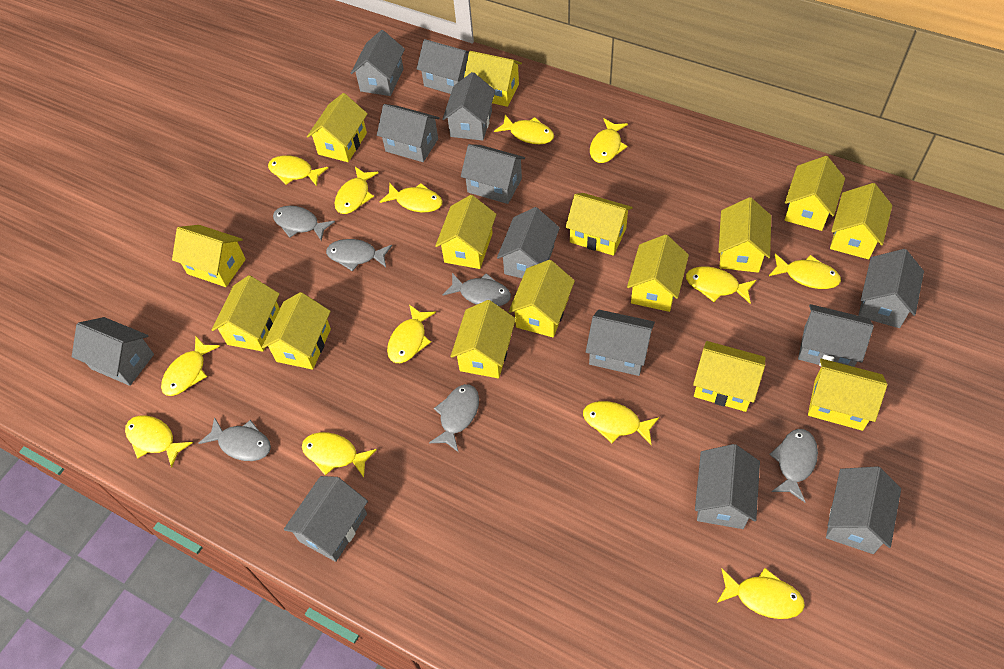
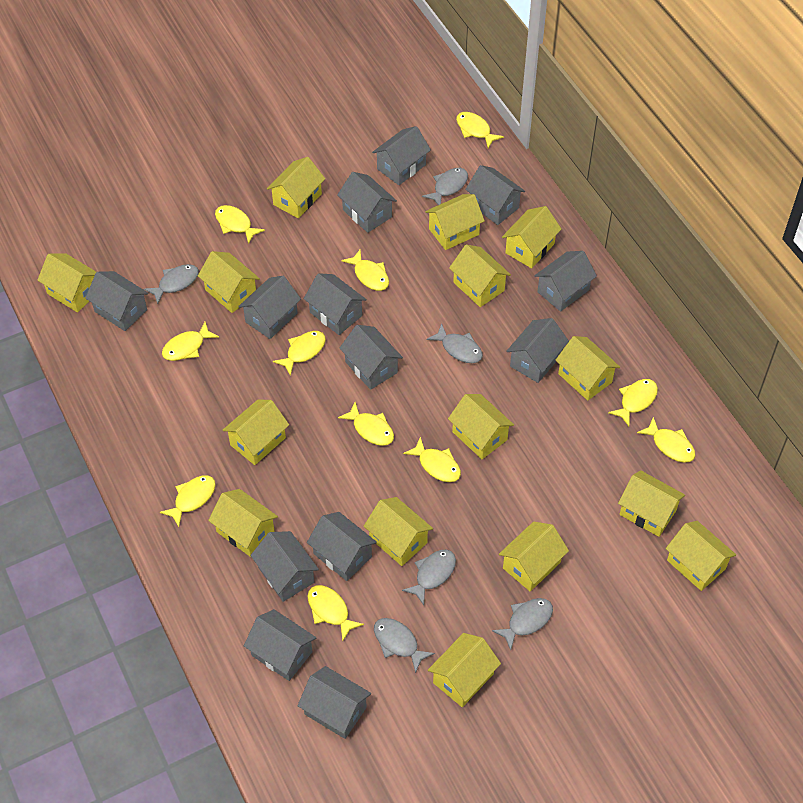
yellow fish: [125,415,193,468] [161,336,220,396] [268,155,328,186] [302,432,377,477] [334,167,378,214] [380,183,443,212] [387,305,436,363] [494,115,554,144] [583,401,659,445] [590,118,628,163] [686,267,756,303] [717,568,805,619] [769,254,841,289] = 13 -> [160,475,216,527] [162,322,219,361] [215,205,265,244] [273,331,326,376] [307,585,364,641] [338,402,394,446] [341,250,389,291] [403,437,461,482] [456,112,504,148] [608,379,658,426] [637,417,695,463] = 11

